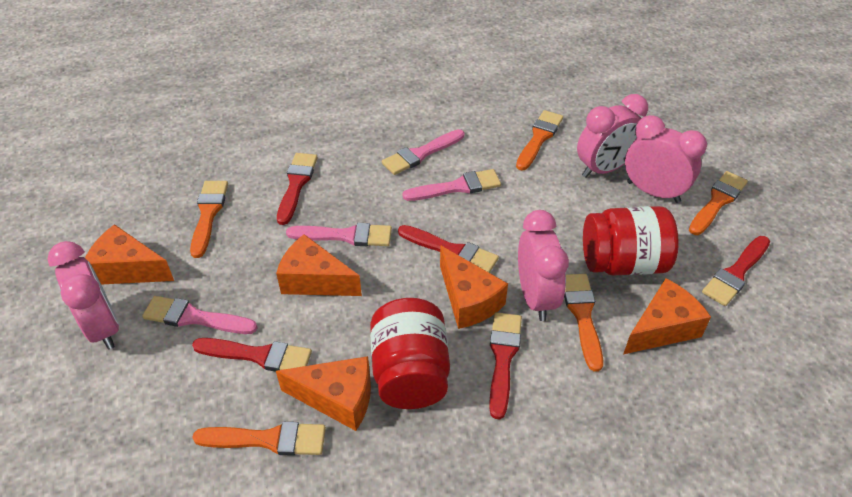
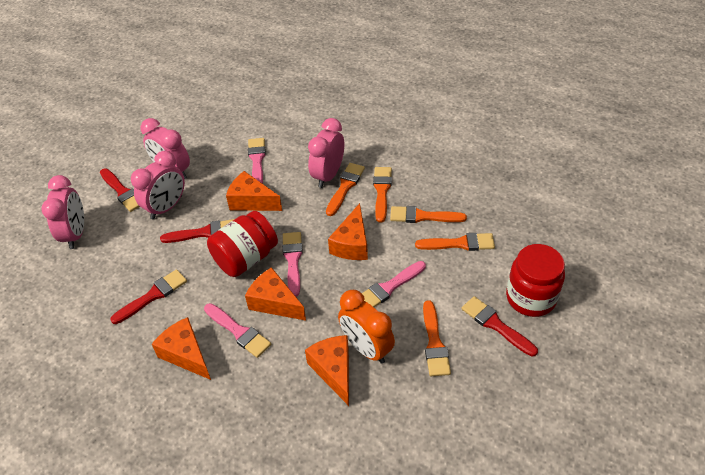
orange clock: none = 0 -> [338,290,395,364] = 1
red brush: [192,338,312,372] [277,153,318,225] [398,225,499,273] [489,312,522,420] [702,236,770,306] = 5 -> [100,169,140,212] [110,269,187,324] [160,219,235,243] [462,296,538,357] = 4

